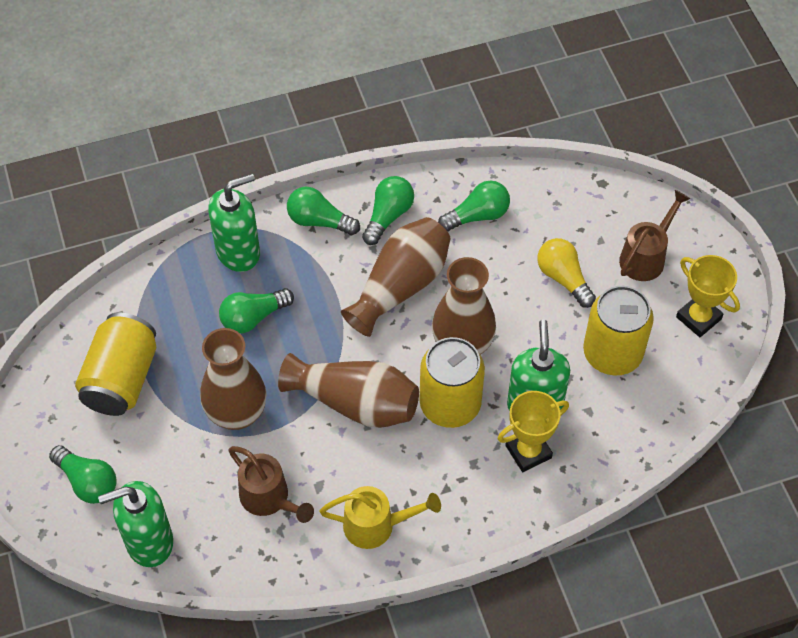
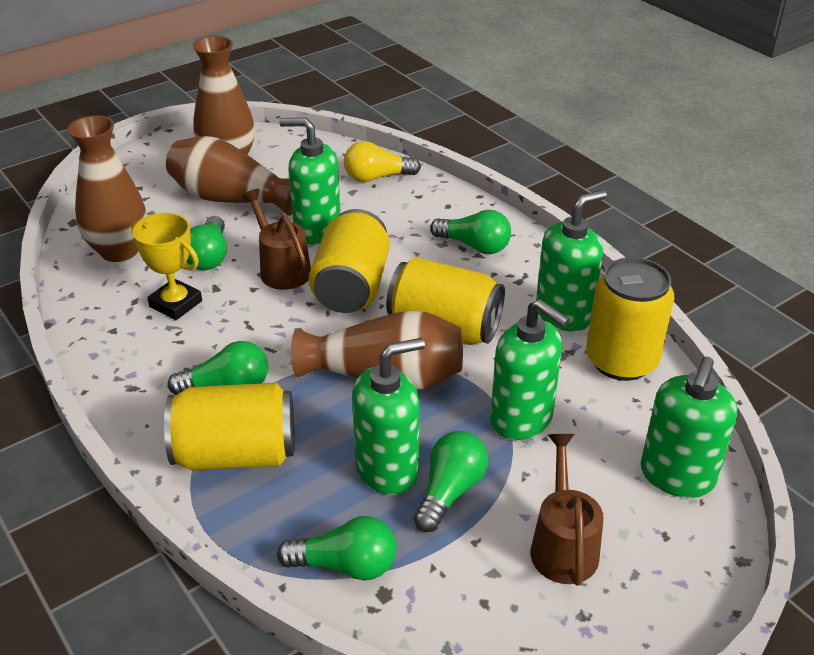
green soap dispenser: [98,481,173,567] [208,174,260,272] [507,319,570,411] = 3 -> [279,118,341,245] [352,338,425,495] [491,299,570,440] [536,190,607,332] [641,357,738,498] = 5
yellow can: [75,312,156,416] [420,337,485,428] [583,286,654,376] = 3 -> [164,383,295,471] [309,209,390,313] [386,257,505,345] [586,257,674,381] = 4
yellow trophy: [498,391,569,472] [676,255,740,337] = 2 -> [131,213,202,320] = 1
yellow watering can: [320,486,441,549] = 1 -> none = 0

